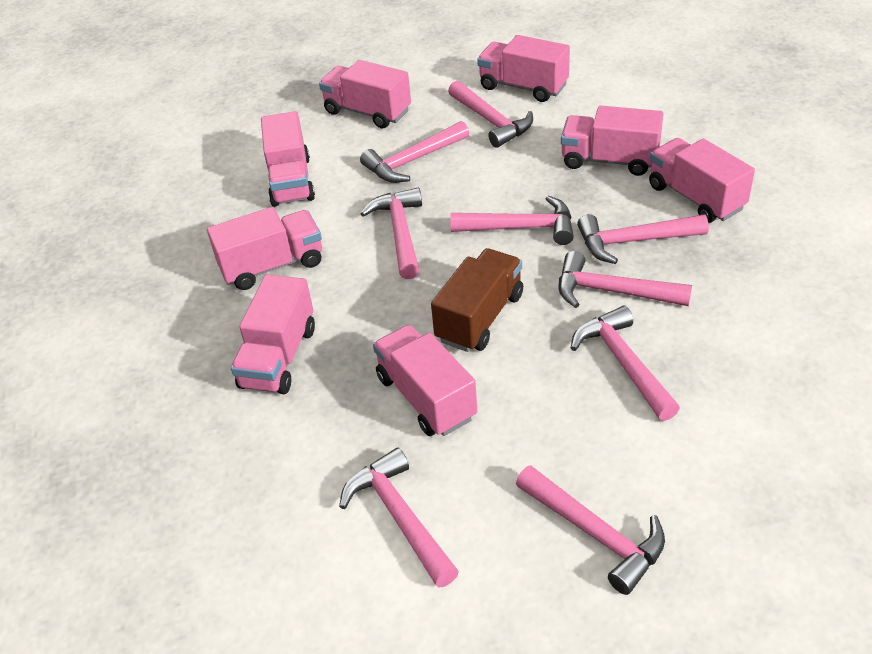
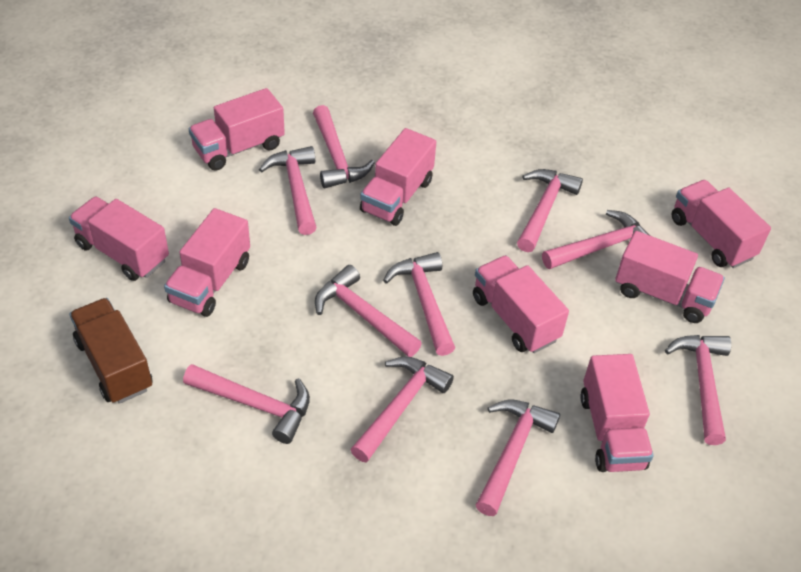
pink hammer: [339,448,459,588] [360,121,469,183] [360,188,422,279] [448,81,533,148] [450,196,574,245] [516,465,665,595] [559,251,692,308] [571,305,680,421] [577,214,709,264] = 9 -> [183,364,310,444] [259,146,317,235] [313,105,375,188] [315,265,422,357] [350,356,454,463] [383,252,455,356] [476,400,560,516] [517,169,583,252] [542,210,649,269] [665,335,731,445] = 10

